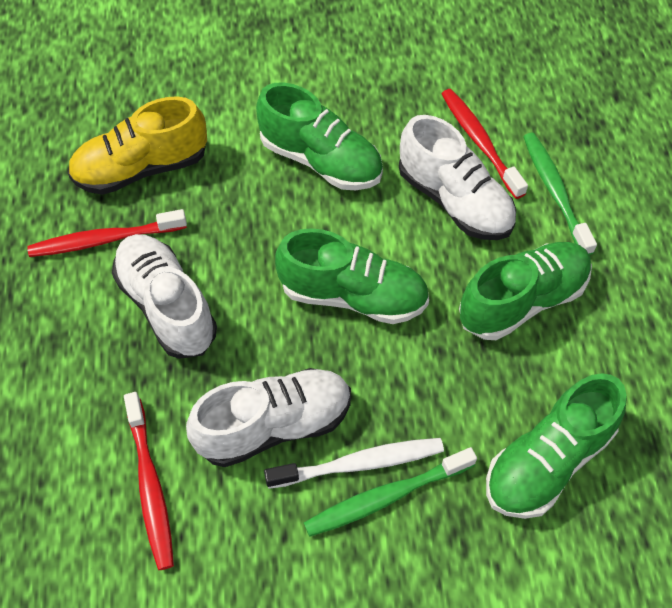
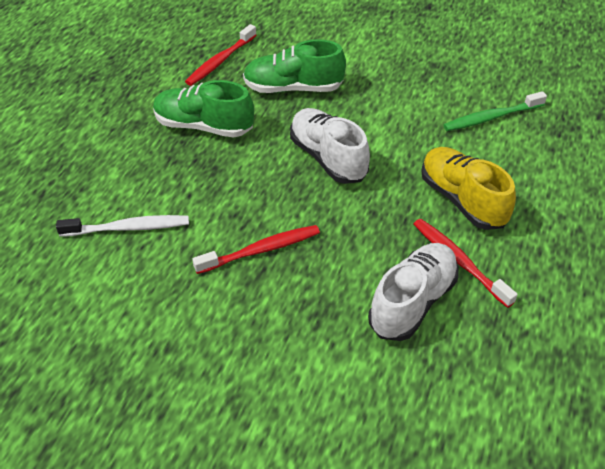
green shoe: [256,82,383,190] [275,228,429,324] [459,242,592,340] [486,373,627,519] = 4 -> [153,80,254,138] [243,39,346,93] = 2
green toothbrush: [304,447,477,537] [523,133,597,255] = 2 -> [443,91,547,131] = 1
white shoe: [112,234,217,359] [186,368,351,467] [399,115,516,240] = 3 -> [290,108,370,184] [368,243,459,341] = 2

